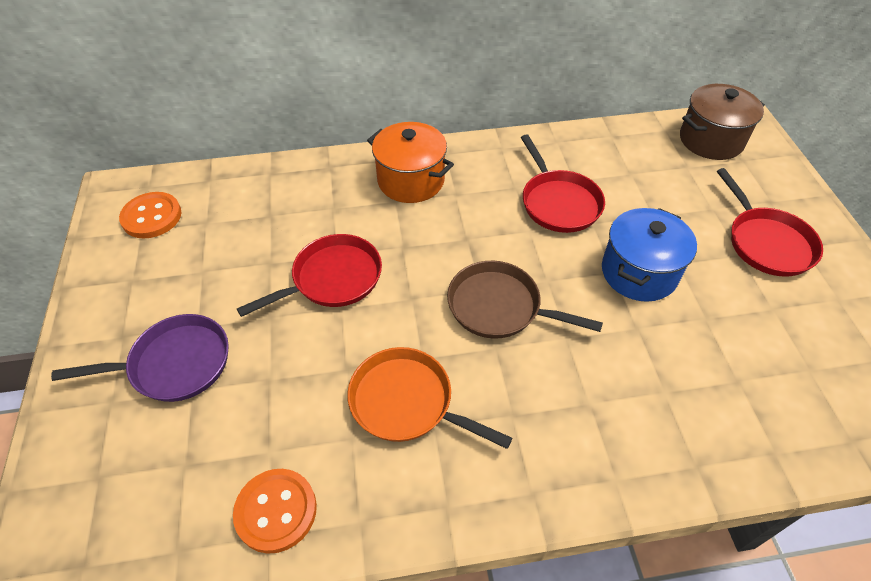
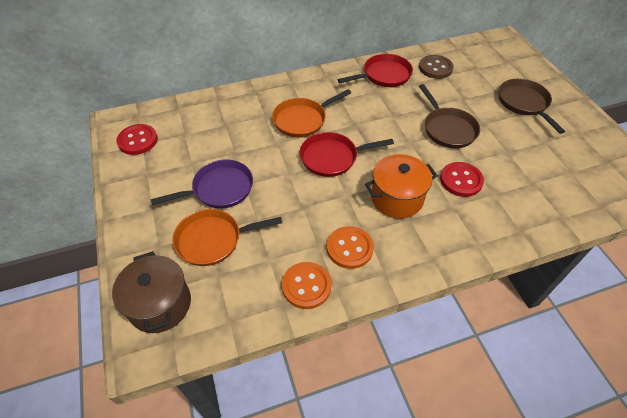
blue pot: [602,208,697,302] = 1 -> none = 0
brown button: none = 0 -> [419,55,454,79] = 1
brown pan: [447,261,603,339] = 1 -> [419,84,480,148] [499,79,565,134] = 2
orange pan: [347,347,512,449] = 1 -> [172,209,282,266] [272,89,351,137] = 2
red button: none = 0 -> [116,124,158,155] [440,162,484,197] = 2
red pan: [237,234,382,317] [521,134,605,233] [717,168,823,277] = 3 -> [300,132,394,177] [338,54,413,87] = 2

